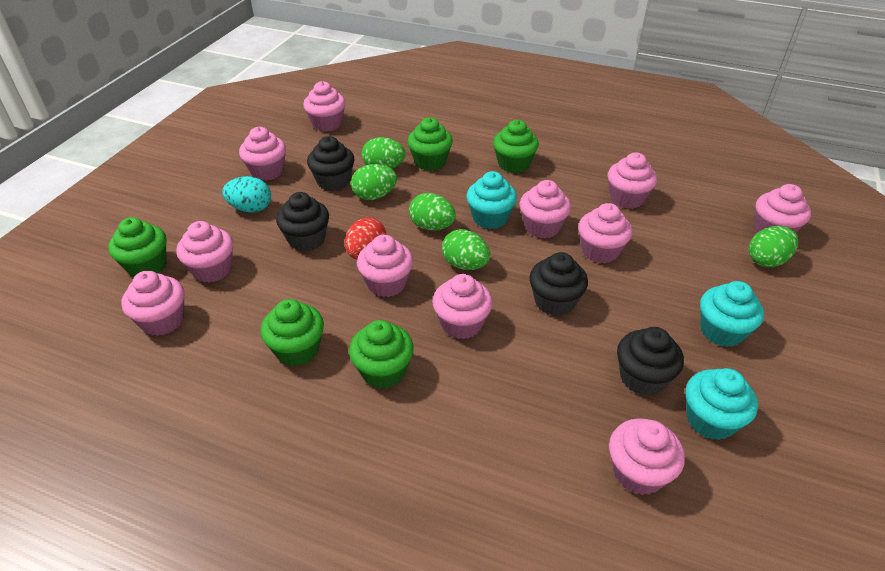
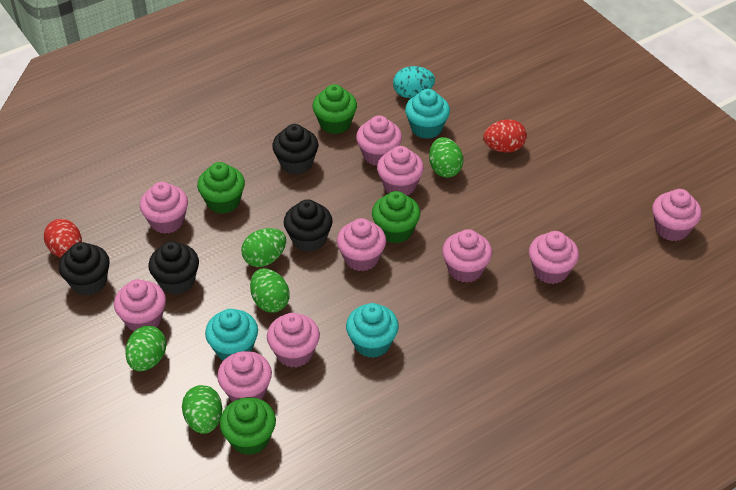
green cupcake: [108,217,167,277] [260,299,324,366] [349,320,414,389] [407,117,453,171] [493,120,539,173] = 5 -> [197,162,245,214] [220,397,276,455] [312,84,357,134] [372,191,420,243] = 4
pink cupcake: [121,271,184,336] [176,221,233,283] [239,127,286,181] [303,81,346,132] [357,235,413,297] [432,274,493,339] [520,180,571,239] [578,203,632,263] [608,153,657,209] [609,418,685,495] [755,184,811,233] = 11 -> [114,279,166,332] [140,182,188,234] [217,351,272,402] [267,313,320,368] [337,218,386,271] [356,116,402,166] [377,146,424,195] [442,229,492,283] [529,231,579,284] [652,189,702,241] = 10
red egg: [345,218,386,259] = 1 -> [44,219,82,258] [483,119,527,153] = 2

